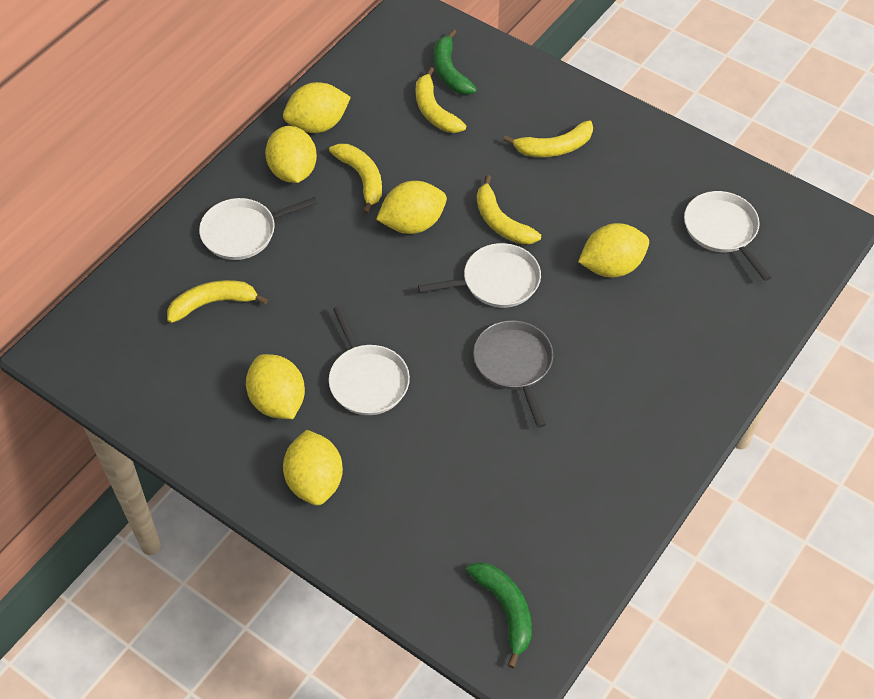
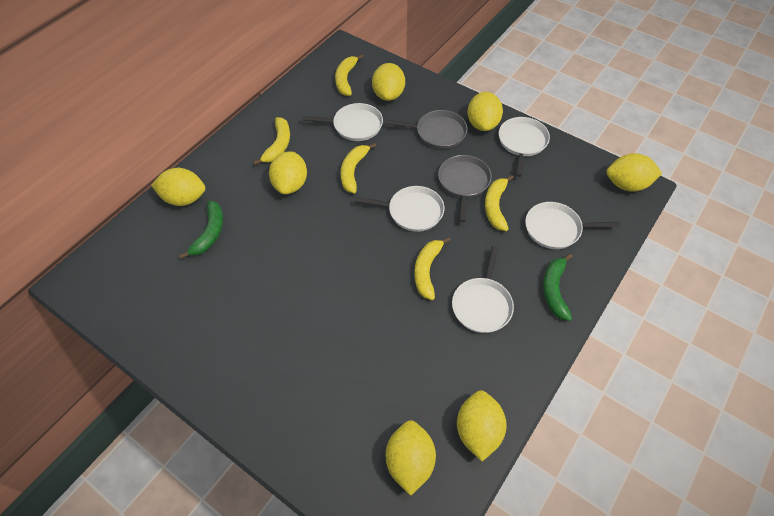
grey pan: [473,320,553,428] = 1 -> [386,110,468,149] [438,155,492,222] = 2
white pan: [199,197,318,260] [329,306,410,415] [418,243,541,308] [684,191,772,281] = 4 -> [302,103,383,141] [355,186,444,232] [452,246,514,333] [499,117,550,177] [525,202,620,249] = 5
yellow lemon: [246,354,305,419] [265,126,317,183] [283,82,351,133] [283,430,343,506] [376,181,447,234] [578,223,649,278] = 6 -> [151,168,205,206] [269,152,307,194] [372,63,405,101] [386,420,436,496] [457,390,507,461] [467,92,503,131] [606,153,662,192] = 7

